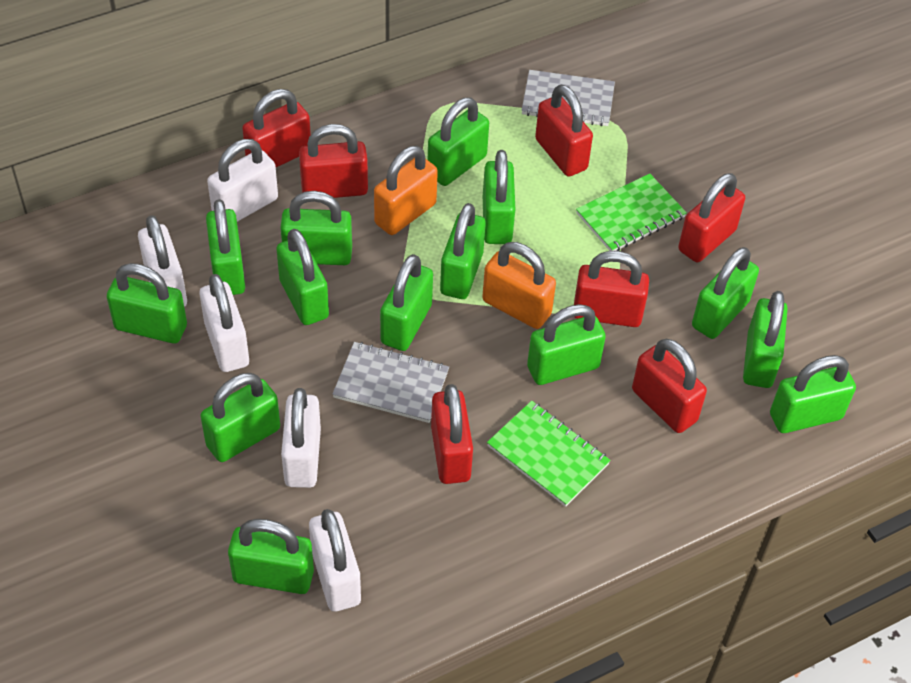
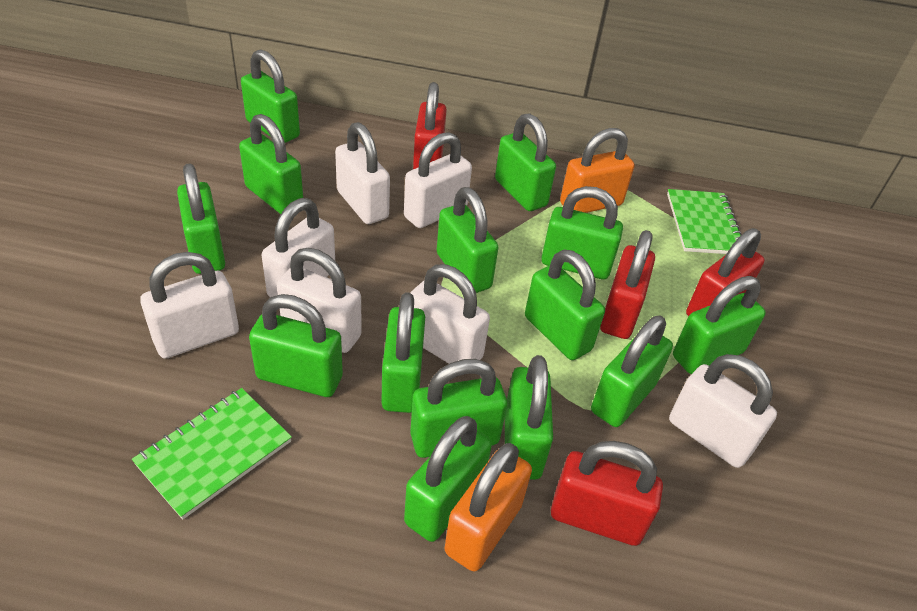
grey notebook: [333,342,449,423] [521,70,615,126] = 2 -> none = 0
red padlock: [242,89,311,167] [299,124,368,198] [431,384,473,484] [535,85,593,177] [574,251,649,327] [632,339,707,433] [678,173,745,262] = 7 -> [413,82,447,169] [551,441,663,546] [600,230,655,339] [686,228,765,316] = 4
white padlock: [138,215,187,307] [199,274,249,372] [207,139,278,222] [281,388,321,488] [309,509,361,612] = 5 -> [140,252,239,359] [262,198,335,297] [277,248,362,353] [335,122,390,224] [404,132,472,228] [410,264,490,364] [669,354,777,468] = 7

